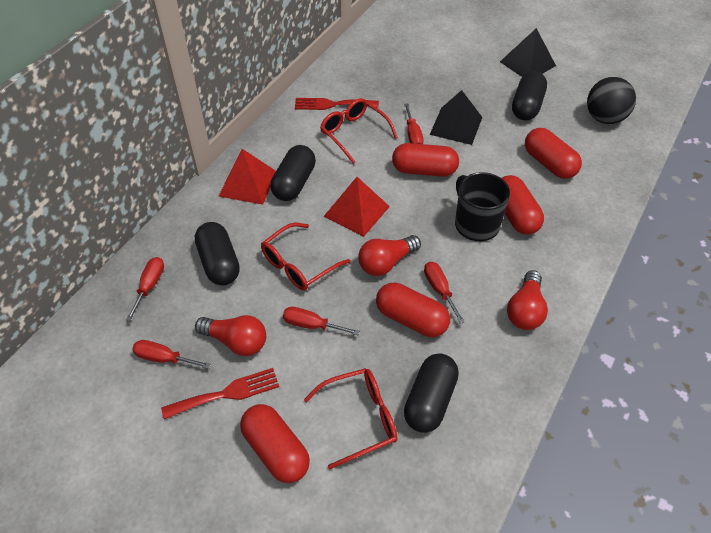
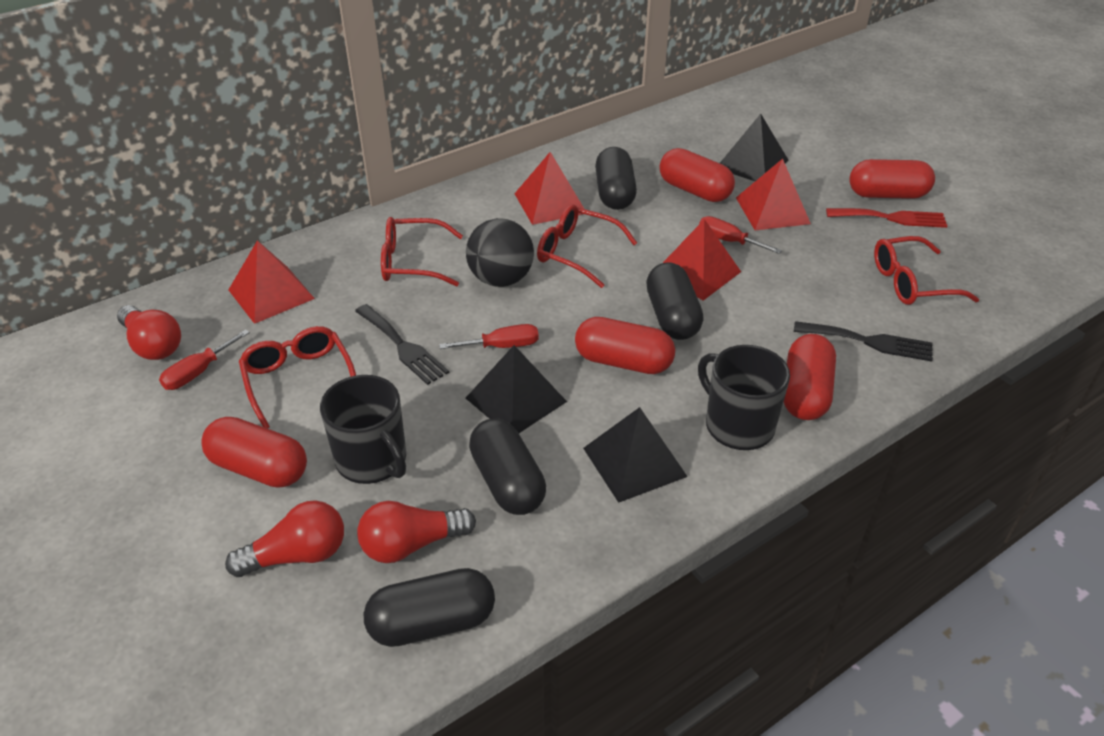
black fork: none = 0 -> [355,304,449,385] [794,321,933,362] = 2
black mug: [455,172,510,241] = 1 -> [320,375,406,484] [698,345,790,450] = 2
black pyramid: [430,90,482,145] [500,28,556,77] = 2 -> [466,345,567,433] [583,407,688,503] [720,114,788,181] = 3
red fork: [161,368,279,419] [295,98,379,110] = 2 -> [826,208,947,228] = 1
red glasses: [261,222,351,291] [304,368,397,469] [320,98,398,164] = 3 -> [239,326,356,429] [381,217,463,287] [537,204,637,288] [874,236,979,305] = 4
red pyramid: [219,149,276,205] [324,177,390,237] = 2 -> [228,240,315,324] [514,152,584,225] [663,219,741,301] [736,159,811,230] = 4
red screwdriver: [126,257,164,321] [132,340,211,369] [283,307,360,335] [404,103,424,144] [424,262,465,324] = 5 -> [159,329,250,390] [439,324,539,349] [699,216,782,254] = 3

